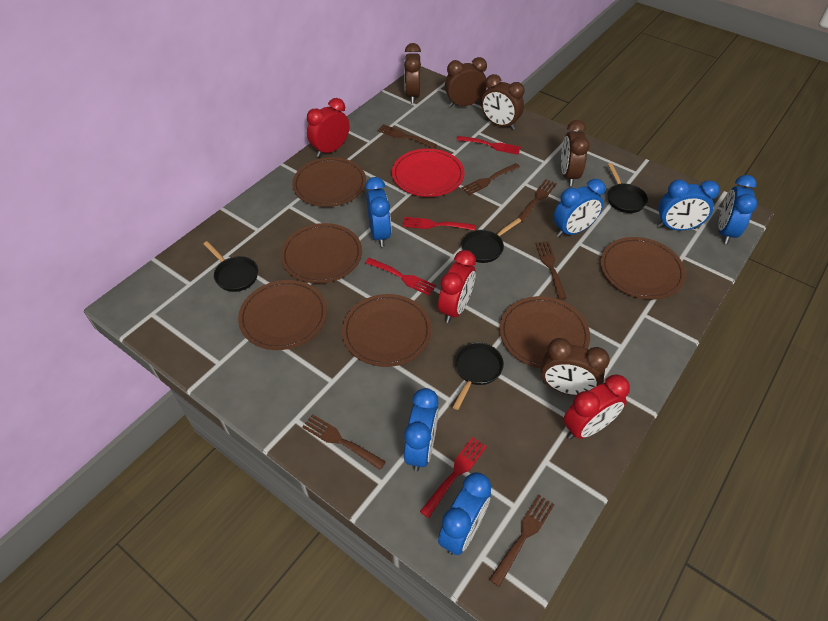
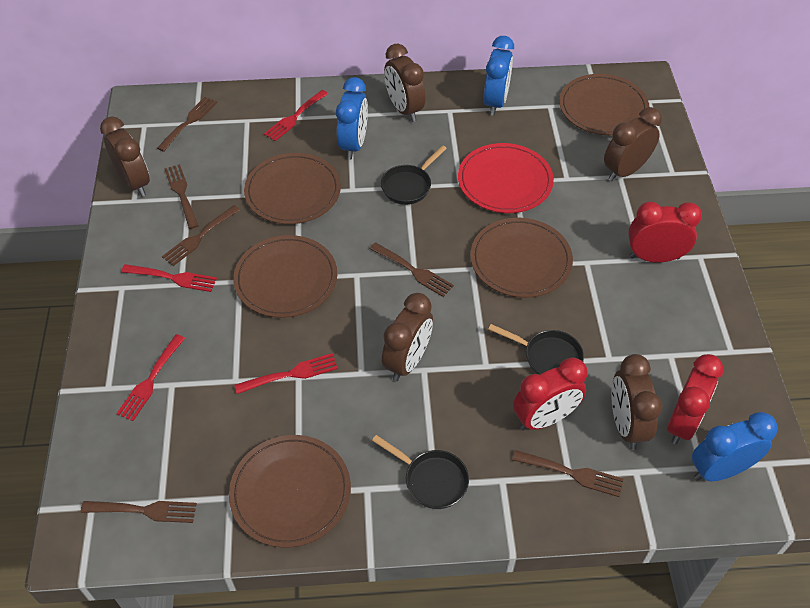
black pan: [203,241,258,292] [453,342,504,410] [461,218,521,263] [608,163,648,213] = 4 -> [372,435,469,509] [381,145,447,205] [488,324,584,375] = 3
blue clock: [365,177,391,247] [404,388,439,471] [438,472,492,555] [553,179,606,237] [657,179,720,231] [718,175,757,244] = 6 -> [336,77,368,160] [484,36,514,116] [692,412,778,481] = 3
brown plate: [238,280,327,350] [281,223,362,283] [292,157,366,207] [342,294,432,367] [500,296,590,369] [601,237,686,300] = 6 -> [229,435,351,548] [233,235,337,318] [244,153,341,224] [470,218,573,298] [559,74,649,135] = 5

